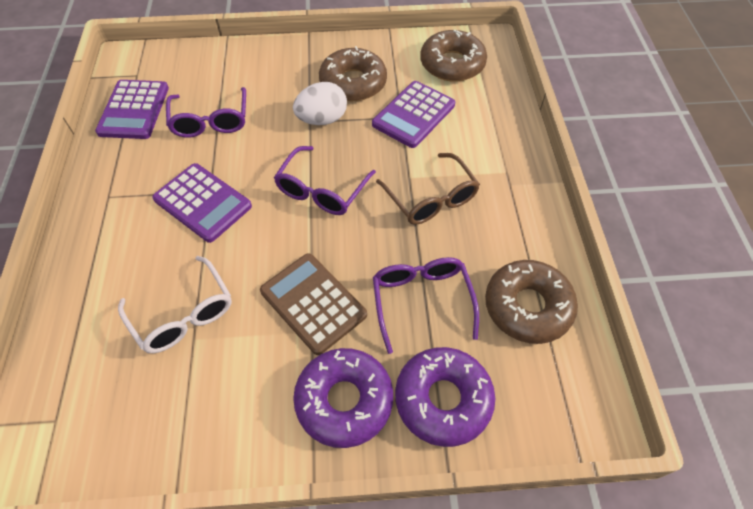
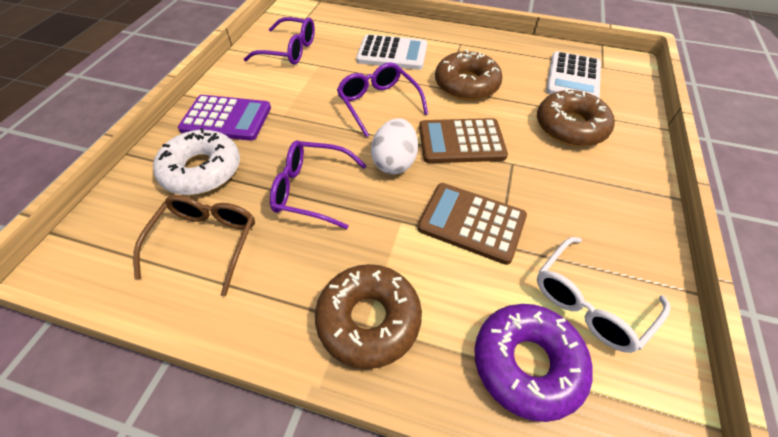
brown calculator: [260,253,367,355] = 1 -> [417,183,527,265] [419,118,508,163] = 2
purple calculator: [95,80,169,139] [152,163,252,243] [372,81,455,148] = 3 -> [178,95,271,141] = 1
purple donut: [293,348,393,448] [395,347,495,447] = 2 -> [474,304,593,422] = 1
white calculator: none = 0 -> [356,34,427,70] [546,51,601,98] = 2
white donut: none = 0 -> [153,128,240,195] = 1

